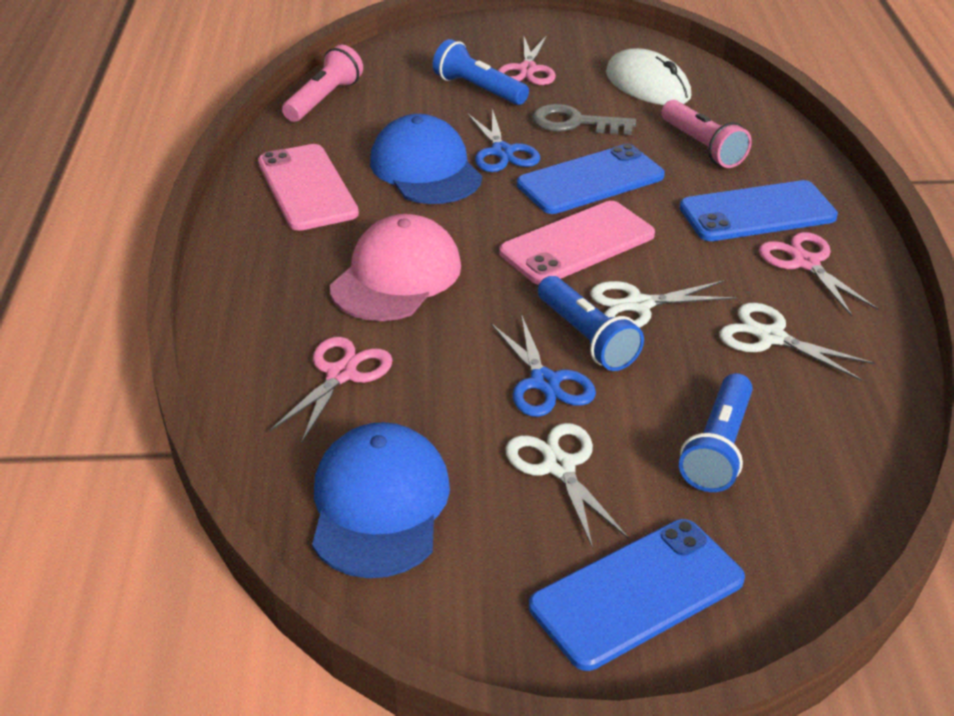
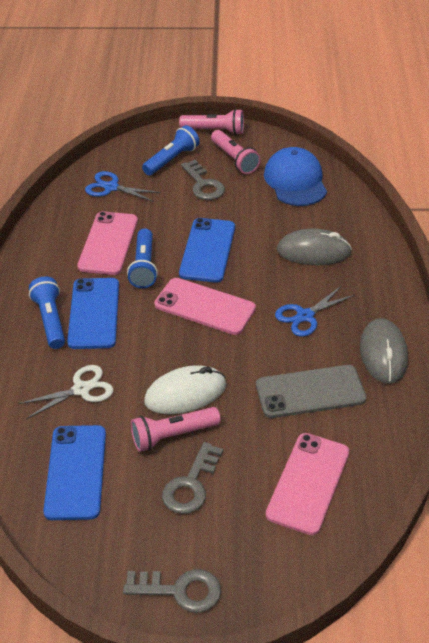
blue cap: [312,422,450,578] [370,114,482,204] = 2 -> [264,147,327,206] = 1
grey key: [532,104,636,135] = 1 -> [123,569,221,613] [162,442,223,514] [181,160,225,200] = 3
grey mouse: none = 0 -> [277,229,352,265] [360,318,408,384] = 2
grey phone: none = 0 -> [256,365,366,418] = 1
pink cap: [330,214,461,321] = 1 -> none = 0
pink flashlight: [282,45,363,122] [661,100,752,168] = 2 -> [131,407,221,452] [179,109,244,135] [211,130,261,174] = 3
pink phone: [258,144,359,231] [499,201,655,285] = 2 -> [77,211,138,275] [154,278,256,335] [266,433,349,535] = 3
pink scissors: [270,337,393,444] [498,35,556,85] [759,232,878,316] = 3 -> none = 0
white scissors: [505,423,629,549] [590,280,737,328] [719,303,874,381] = 3 -> [19,365,113,419] = 1

